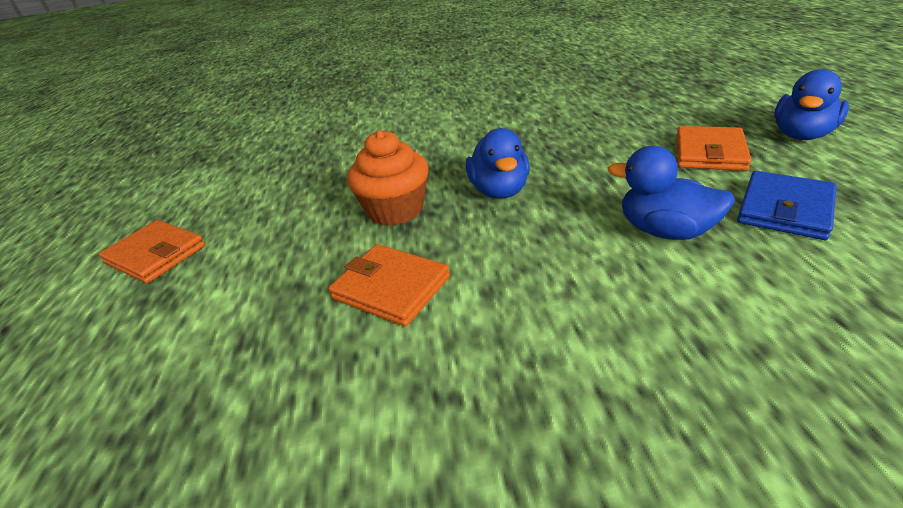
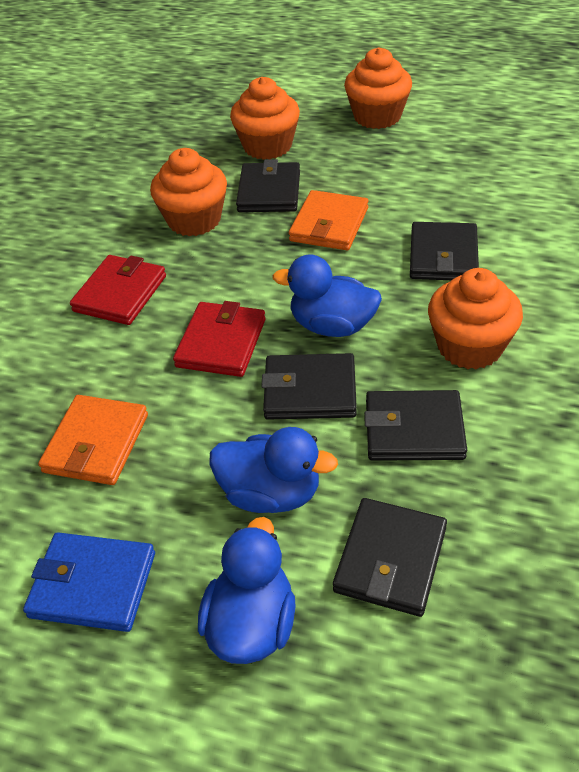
black wallet: none = 0 -> [236,159,300,212] [261,353,357,420] [333,498,447,617] [364,390,467,461] [410,222,479,280] = 5
orange cupcake: [347,130,429,226] = 1 -> [150,148,227,236] [230,77,300,160] [344,47,412,129] [428,268,523,369] = 4
orange wallet: [99,220,205,283] [328,244,450,327] [676,126,752,171] = 3 -> [38,395,148,485] [289,190,368,250] = 2
red wallet: none = 0 -> [70,255,166,325] [173,301,266,377] = 2

